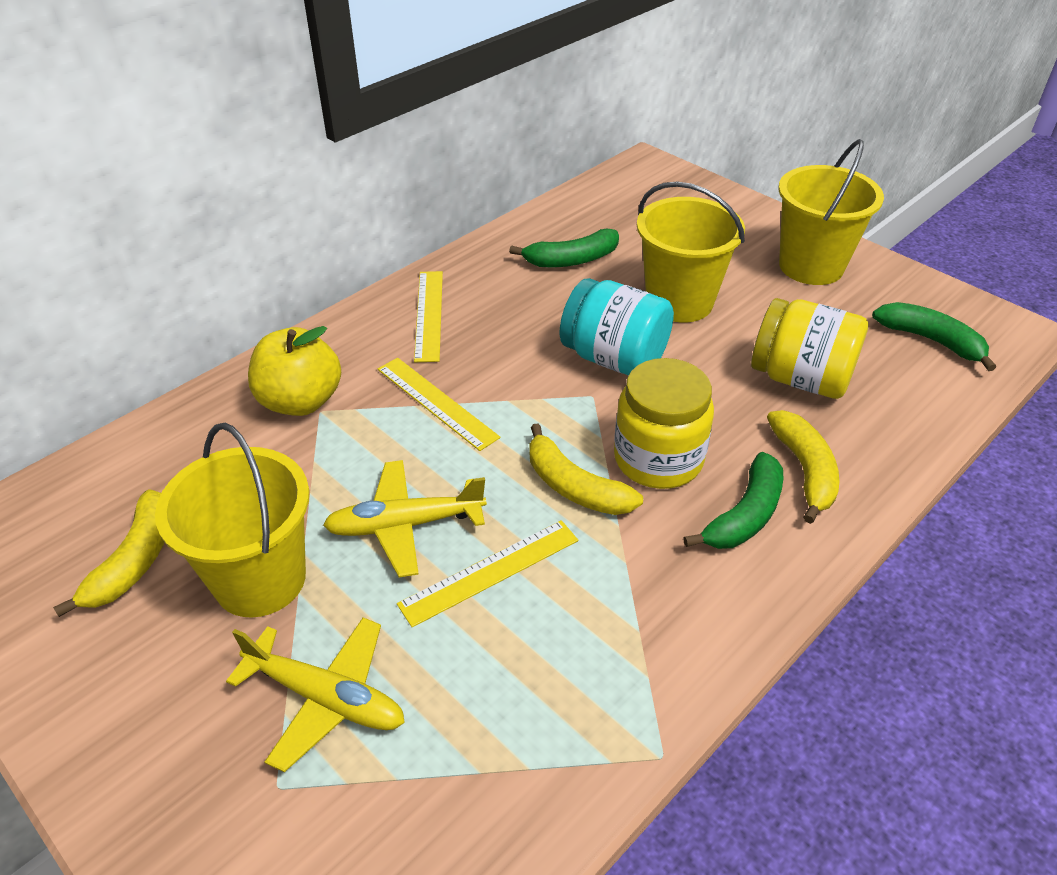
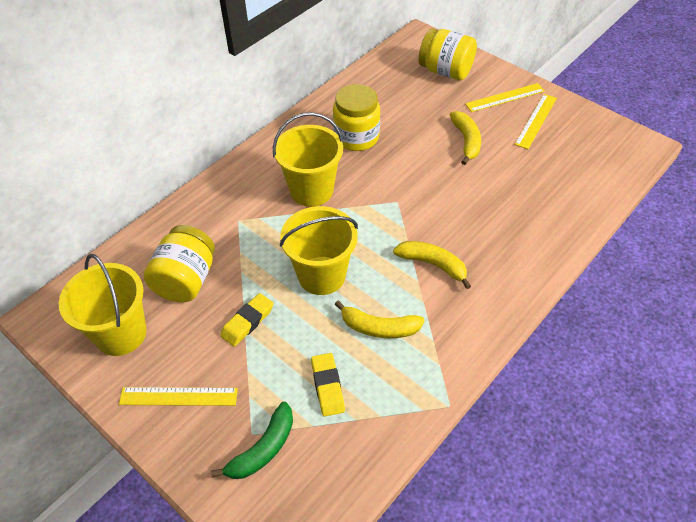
green banana: [509,228,619,268] [683,452,783,549] [872,302,996,371] = 3 -> [211,402,293,479] = 1
turquoise jar: [560,278,674,376] = 1 -> none = 0
yellow apple: [248,326,341,416] = 1 -> none = 0
yellow eraser: none = 0 -> [220,293,274,347] [311,353,345,417] = 2
yellow jar: [614,358,714,489] [751,298,869,399] = 2 -> [144,225,215,303] [333,84,380,151] [419,29,477,80] = 3
yellow plane: [226,618,405,772] [323,460,487,577] = 2 -> none = 0

